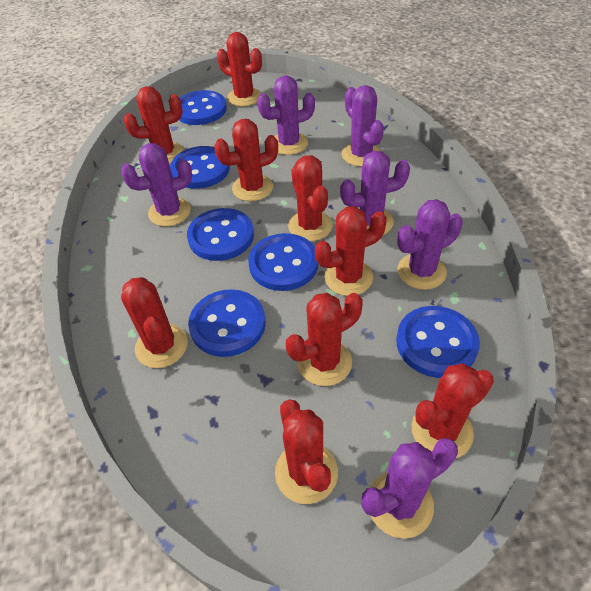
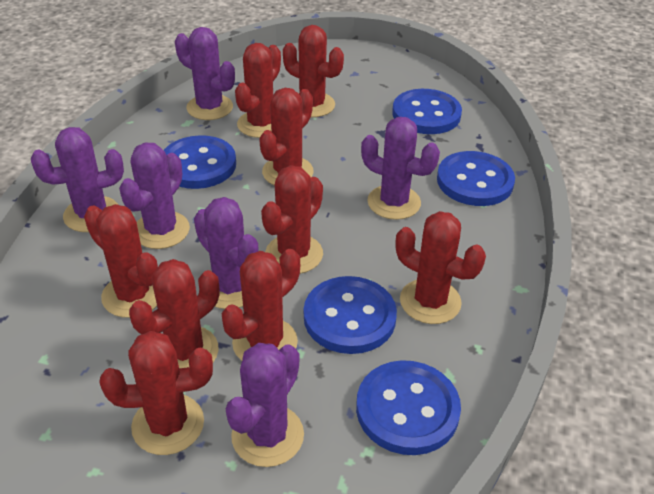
blue button: [170,146,230,189] [179,90,227,125] [187,208,254,261] [188,289,266,357] [248,233,318,291] [396,306,480,378] = 6 -> [164,135,236,189] [304,276,397,354] [356,360,461,455] [392,89,462,134] [437,151,515,206] = 5

